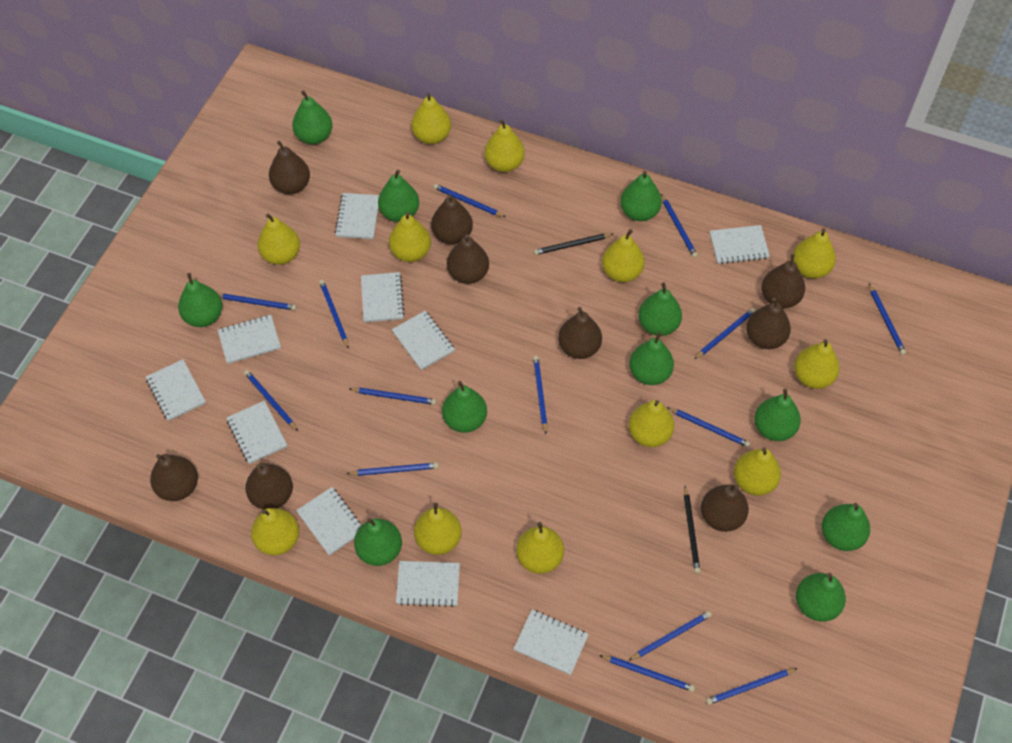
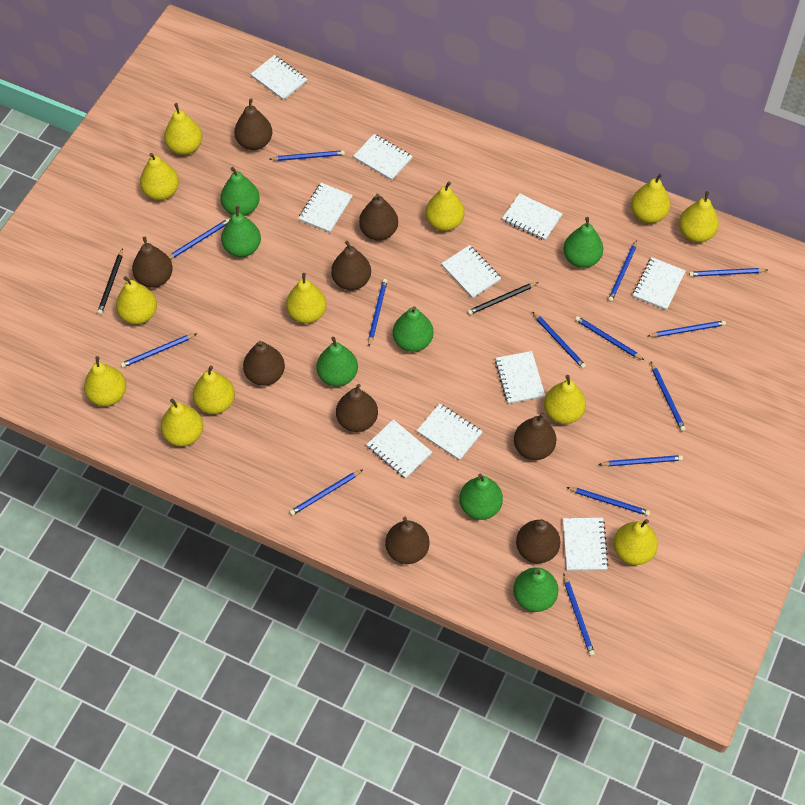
green pear: [178,273,222,327] [292,90,333,144] [354,518,402,566] [378,170,419,222] [442,381,487,433] [620,171,662,221] [629,332,674,385] [638,282,682,336] [754,389,801,441] [796,573,846,621] [822,503,870,551] = 11 -> [221,167,260,216] [221,206,261,257] [317,337,358,386] [393,306,434,352] [459,473,503,520] [513,568,558,612] [563,217,603,268] = 7

